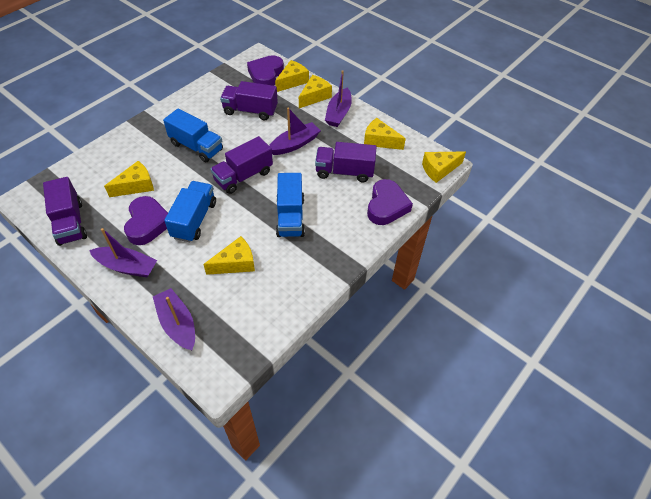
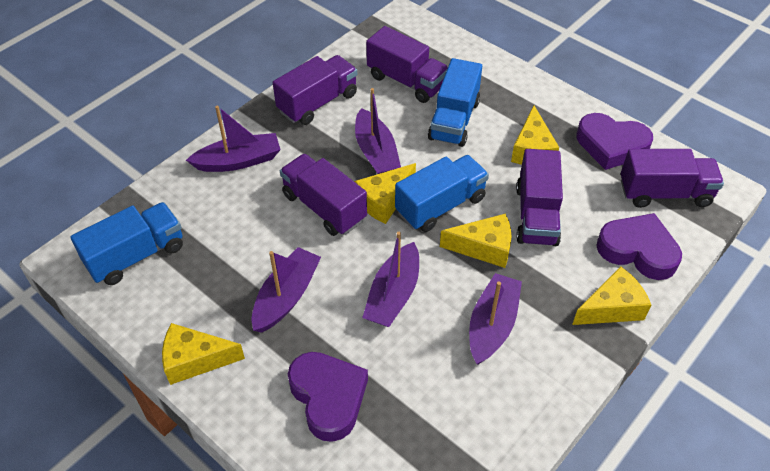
purple boat: [89,228,157,277] [153,288,195,351] [269,107,321,155] [325,70,352,127] = 4 -> [186,106,281,172] [252,247,321,333] [355,88,401,174] [362,232,419,327] [469,273,522,364] = 5
purple truck: [43,177,87,246] [211,136,273,194] [220,81,278,120] [315,142,376,182] = 4 -> [273,55,357,125] [280,154,367,236] [366,26,448,103] [516,149,563,246] [621,149,724,208] = 5
yellow cheese: [104,161,154,197] [203,236,255,275] [275,60,309,92] [299,75,332,108] [364,118,406,150] [422,152,466,183] = 6 -> [162,323,245,385] [354,163,416,224] [440,214,512,268] [511,106,559,165] [572,266,651,325] = 5

